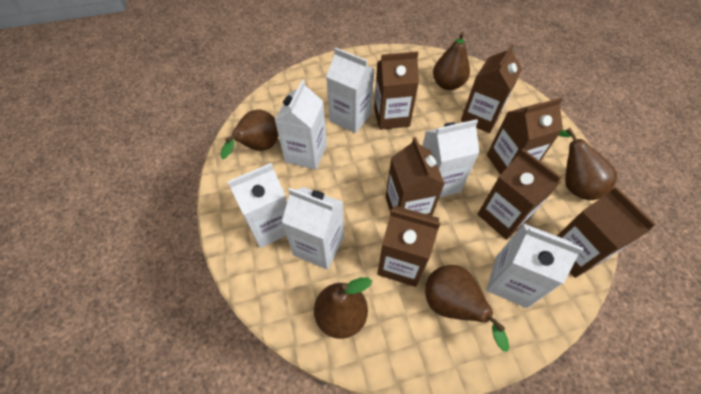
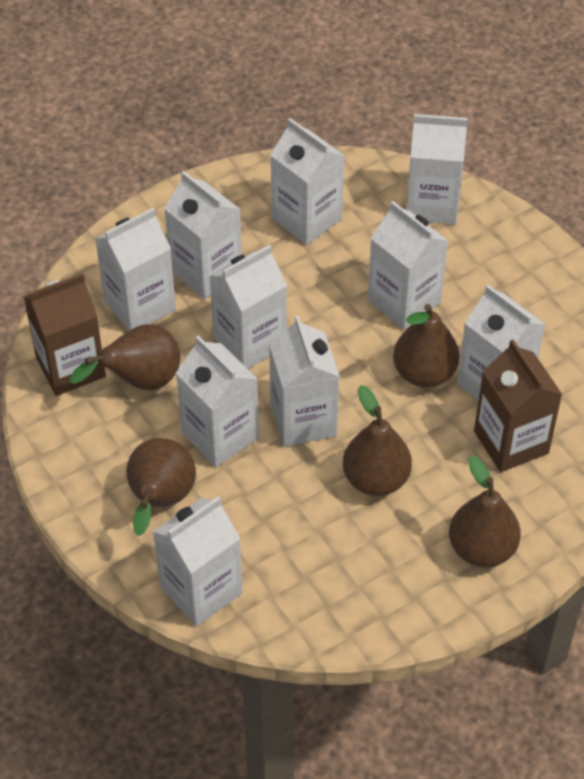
brown carton: [374,51,419,130] [377,205,441,287] [385,137,445,216] [461,44,522,133] [477,149,562,240] [487,97,563,175] [557,186,656,278] = 7 -> [24,273,106,396] [474,339,563,472] = 2
white carton: [227,163,287,248] [274,79,327,170] [282,187,344,270] [326,48,374,133] [422,119,480,198] [486,223,584,308] = 6 -> [95,208,176,331] [153,496,242,627] [164,171,242,299] [176,335,259,467] [210,245,287,369] [269,315,340,447] [270,118,345,245] [368,201,448,330] [406,114,468,224] [457,285,545,401] = 10

